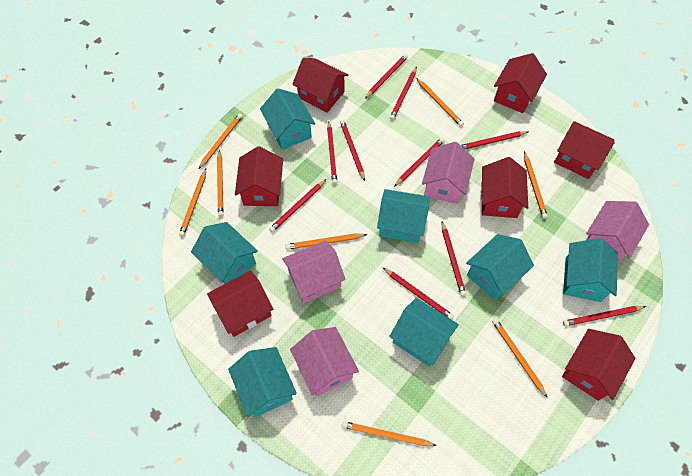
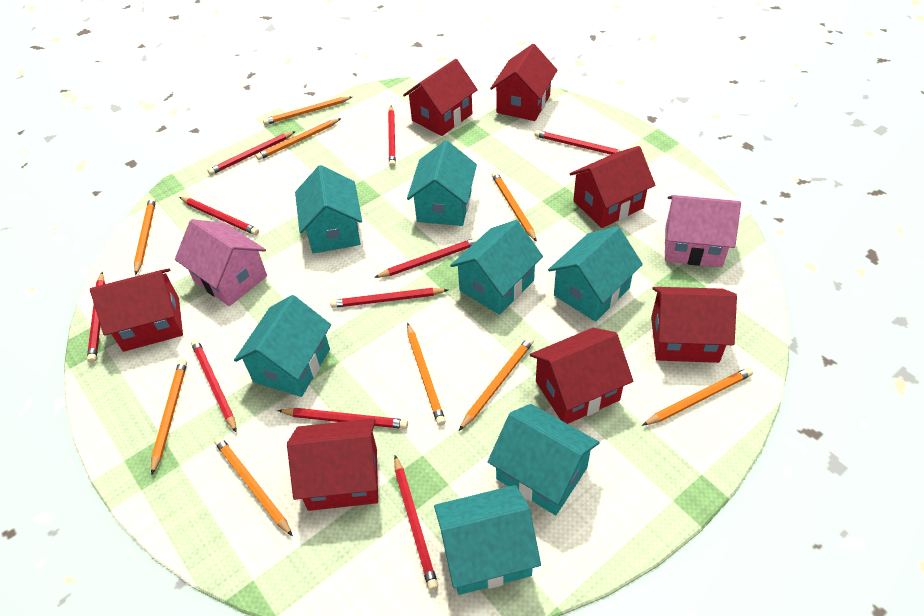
orange pencil: [179,169,206,237] [199,113,243,169] [217,150,223,217] [285,233,367,250] [342,421,437,446] [416,78,464,126] [492,318,547,397] [524,152,548,219] = 8 -> [134,197,156,275] [151,359,187,475] [214,437,293,536] [256,118,341,160] [263,97,352,125] [407,323,446,426] [459,337,534,431] [492,172,537,242] [642,367,753,426] = 9
pink house: [282,240,346,303] [290,327,359,396] [422,142,474,204] [586,201,649,262] = 4 -> [175,219,267,306] [665,195,741,267] = 2

